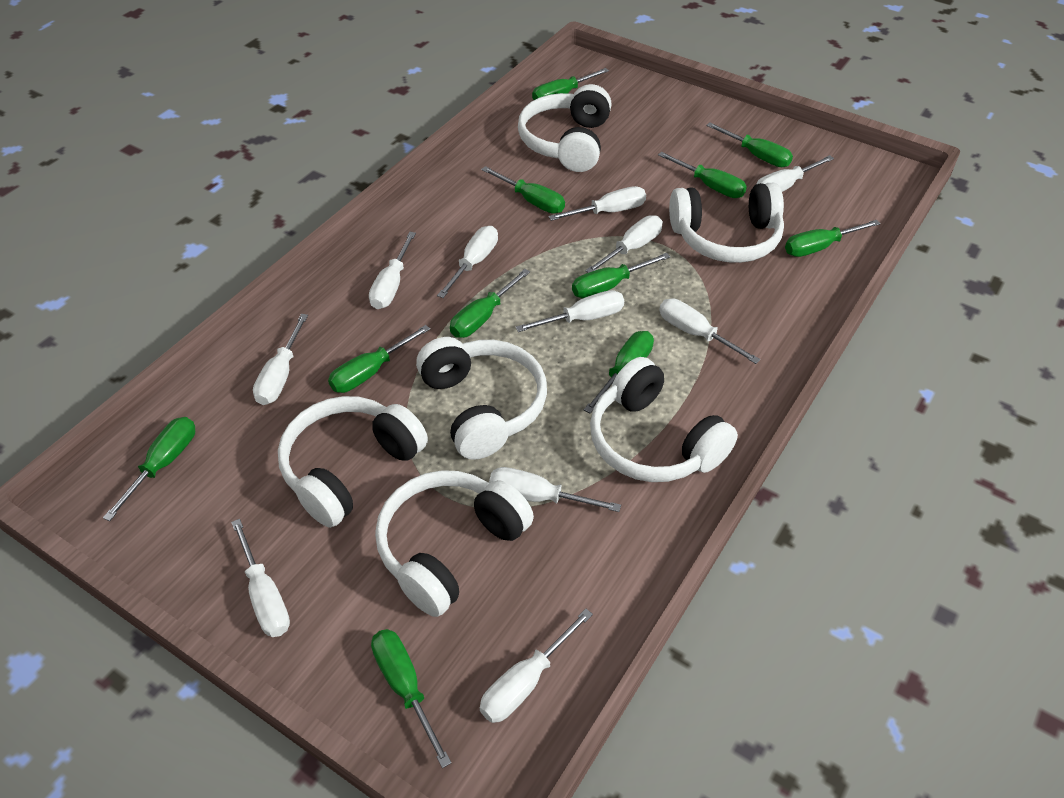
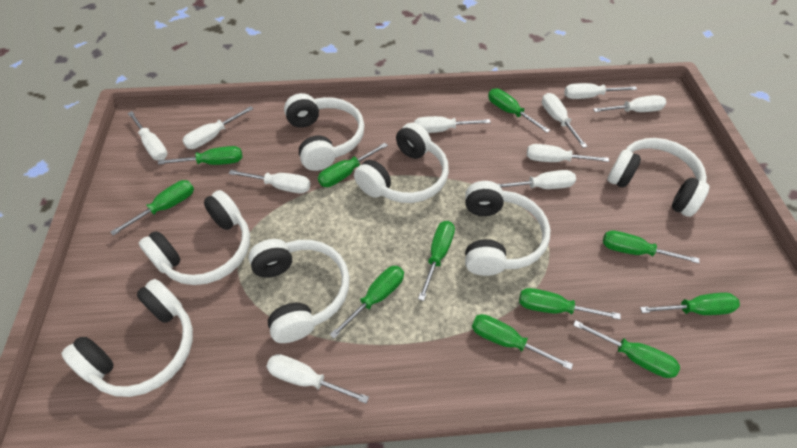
white headphones: [278,396,428,528] [375,470,534,617] [416,337,547,460] [518,84,612,172] [590,357,738,482] [669,183,784,263] = 6 -> [61,279,193,397] [139,190,250,285] [248,239,350,343] [284,93,365,171] [354,122,449,203] [465,181,550,276] [607,138,709,217] = 7
white screwdriver: [231,519,290,637] [253,314,308,405] [369,232,416,309] [437,226,498,298] [480,609,593,723] [489,467,621,512] [516,290,624,332] [549,186,646,221] [585,215,663,273] [659,298,760,364] [756,155,834,192] = 11 -> [128,111,168,160] [182,106,254,149] [229,170,310,193] [266,354,369,404] [414,116,491,133] [498,170,576,189] [527,144,609,162] [542,93,587,148] [564,83,637,99] [593,95,666,112] = 10

